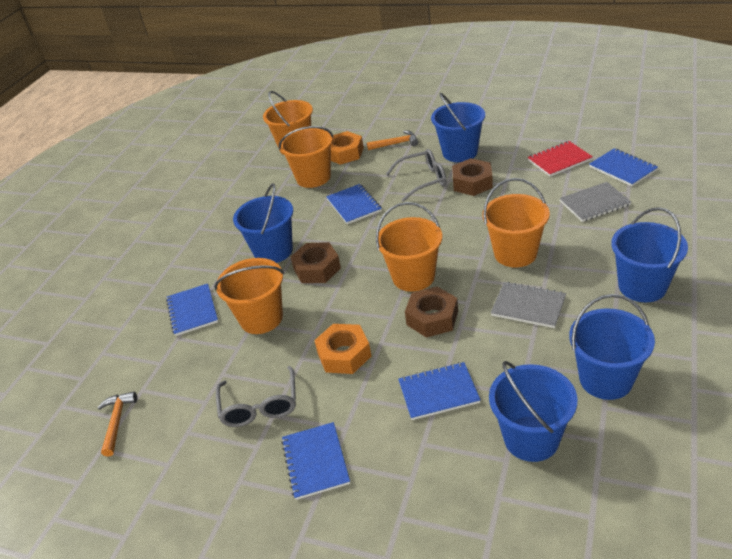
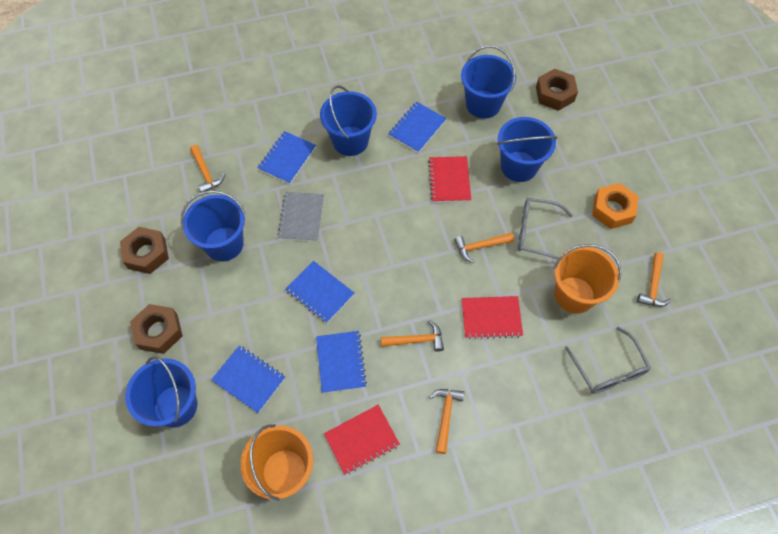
grey notebook: [491,282,566,328] [559,182,631,222] = 2 -> [277,192,324,242] = 1
orange bucket: [214,258,284,334] [263,91,313,155] [279,126,333,188] [376,202,442,292] [483,178,550,267] = 5 -> [240,424,313,501] [553,244,621,314] = 2
orange hammer: [97,392,137,457] [367,130,418,150] = 2 -> [190,145,225,192] [381,320,444,352] [429,389,464,454] [454,233,514,263] [637,252,671,307] = 5
orange nut: [314,324,371,374] [331,131,364,165] = 2 -> [592,183,638,229] = 1
red notebook: [527,141,593,176] = 1 -> [324,405,400,475] [428,156,471,203] [462,296,523,339] = 3

